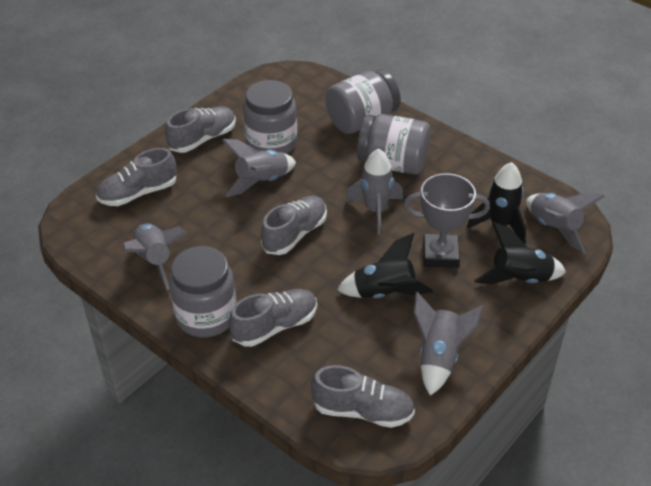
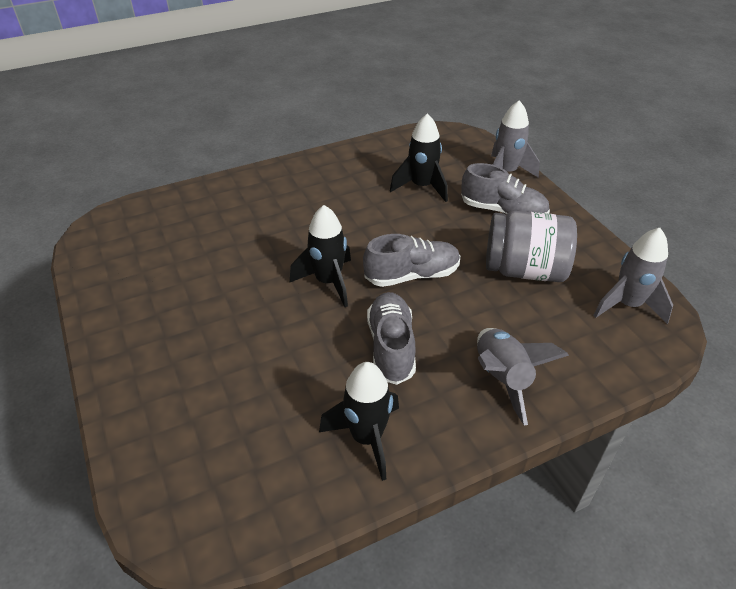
grey jar: [169,246,236,337] [243,80,297,154] [325,69,401,134] [357,114,430,174] = 4 -> [486,211,577,282] = 1
grey rocket: [123,223,187,290] [222,139,296,197] [345,148,403,234] [414,292,484,396] [526,192,605,254] = 5 -> [477,328,569,425] [491,100,540,178] [593,228,673,324] = 3
grey shoe: [96,148,177,206] [165,106,236,153] [229,289,317,347] [261,196,327,255] [311,365,415,428] = 5 -> [363,234,460,287] [367,292,416,385] [461,163,550,215] = 3
grey trophy: [403,173,490,268] = 1 -> none = 0

